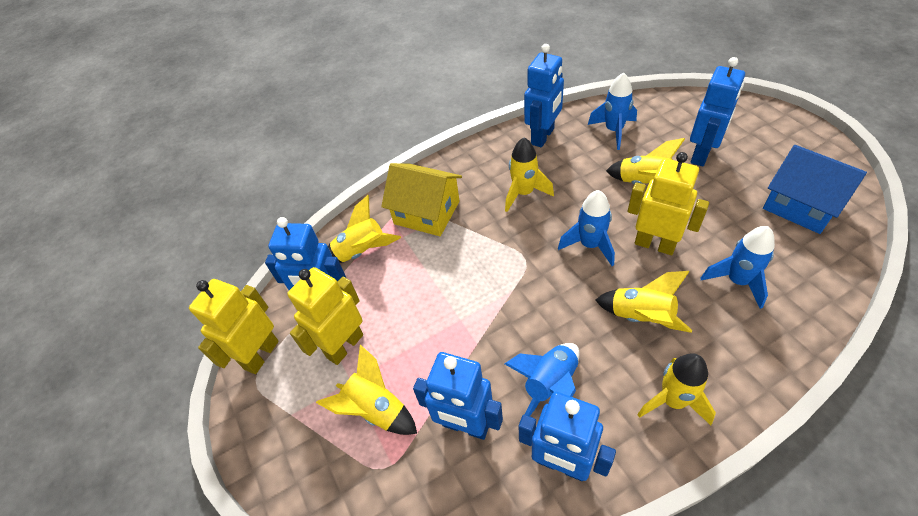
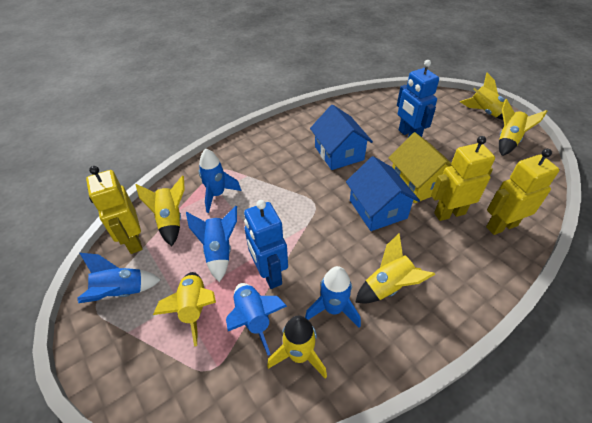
blue house: [763,145,867,234] = 1 -> [310,104,373,170] [346,156,420,231] = 2
blue robot: [265,217,346,290] [413,352,503,440] [519,392,616,481] [524,44,564,148] [690,57,745,166] = 5 -> [244,200,288,289] [397,60,439,137] = 2
blue rocket: [505,343,579,416] [558,190,615,266] [588,72,637,150] [701,226,775,309] = 4 -> [77,253,161,303] [186,206,237,282] [199,149,242,213] [226,283,287,355] [305,266,361,328] = 5

